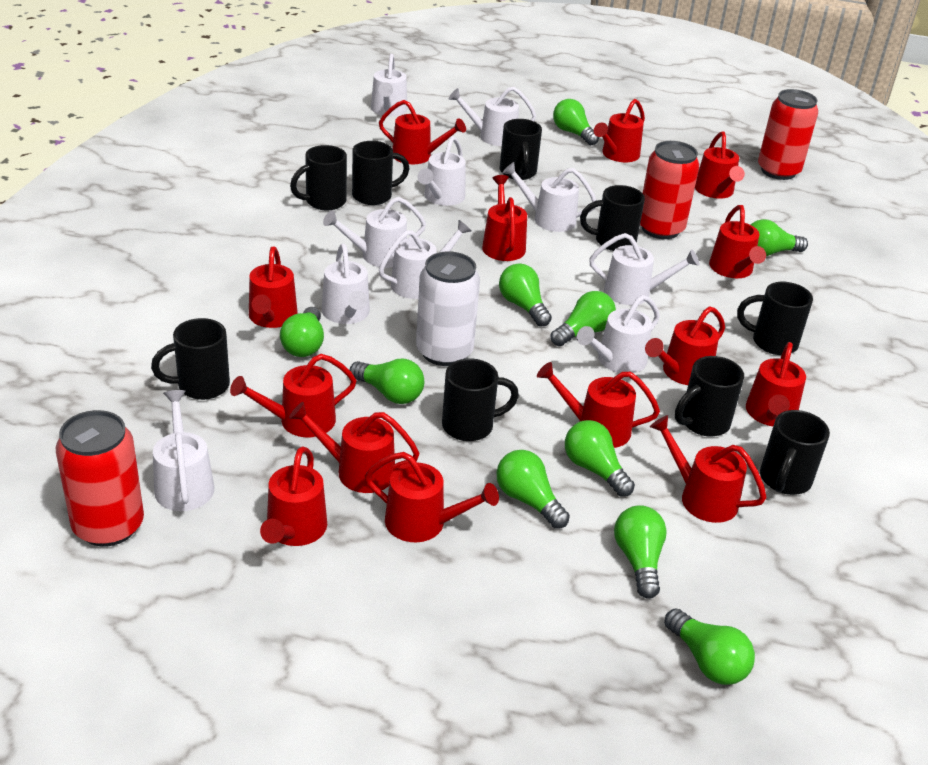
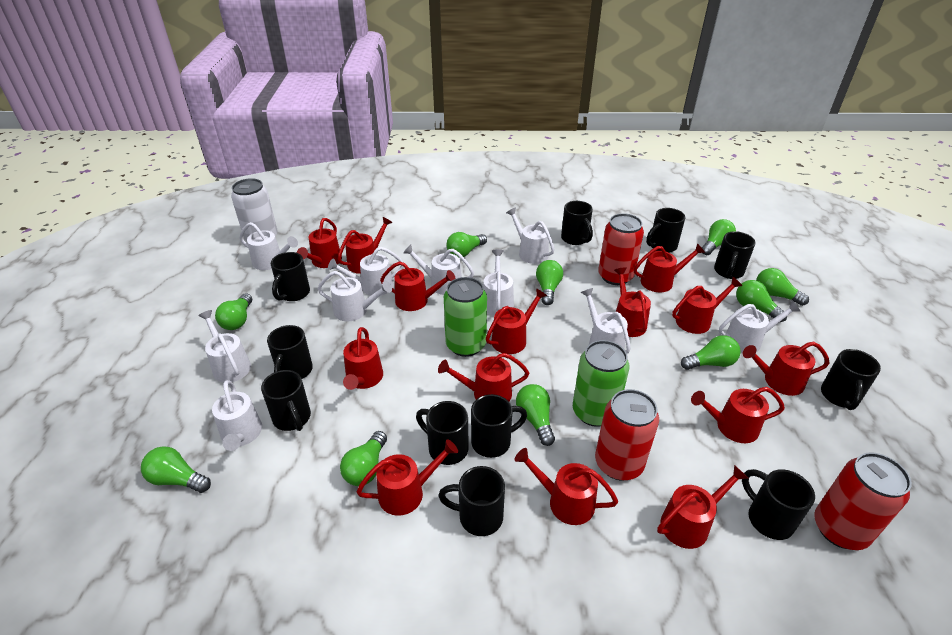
black mug: [151,318,230,400] [290,145,347,210] [352,141,410,205] [442,358,519,441] [500,119,542,180] [580,185,645,251] [675,356,744,437] [737,282,813,355] [760,410,830,495] = 9 -> [261,370,311,431] [267,325,313,379] [271,252,310,301] [416,401,469,465] [438,466,505,536] [471,394,527,458] [561,201,593,245] [646,208,685,253] [714,231,755,279] [742,469,815,540] [821,349,881,410] = 11
green can: none = 0 -> [444,277,487,357] [573,340,629,427] = 2

